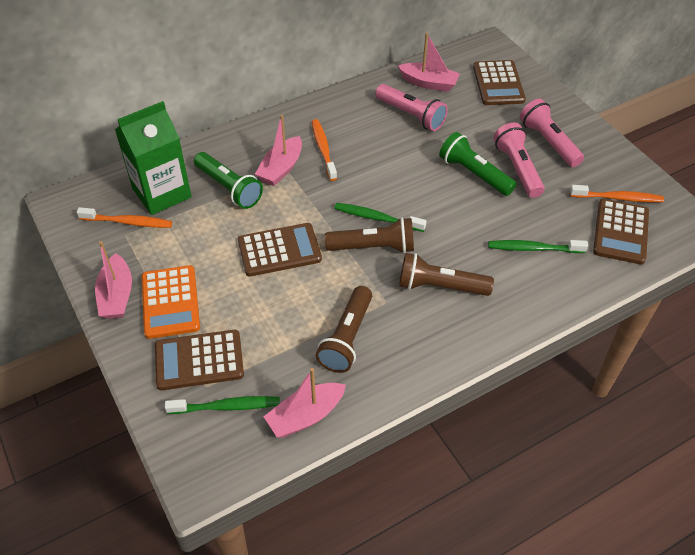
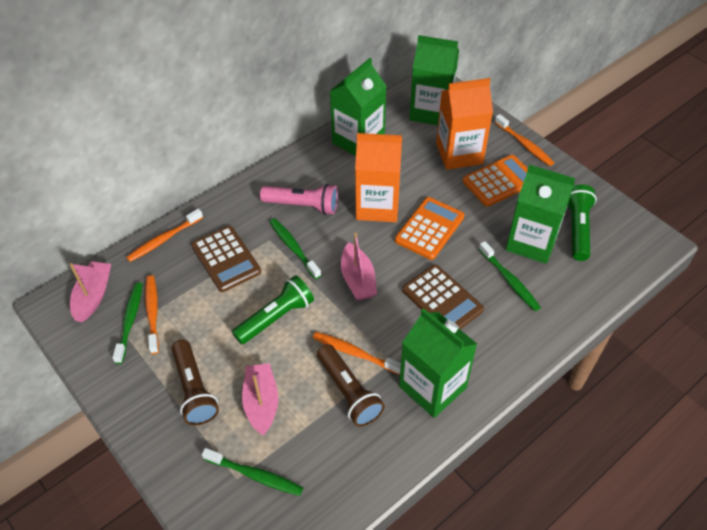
brown calculator: [155,330,244,390] [238,223,322,277] [473,60,526,105] [593,199,649,265] = 4 -> [191,226,261,292] [402,264,484,329] = 2
brown flashlight: [316,286,372,373] [325,217,414,253] [399,253,494,296] = 3 -> [172,340,219,425] [317,344,385,427] = 2
green carton: [115,101,192,215] = 1 -> [330,58,387,156] [399,308,477,418] [409,35,459,125] [506,165,575,264] = 4
green toothbrush: [165,396,280,414] [334,203,427,232] [488,240,588,253] = 3 -> [112,282,143,364] [202,448,303,496] [270,218,321,279] [479,241,541,311] = 4
orange calculator: [142,265,200,339] = 1 -> [395,197,464,260] [463,155,528,207] = 2
orange carton: none = 0 -> [355,133,402,222] [436,78,493,170] = 2
orange toothbrush: [77,207,172,228] [312,119,337,181] [570,185,664,202] = 3 -> [126,209,203,262] [145,275,159,354] [313,332,401,375] [495,114,554,166] = 4
pink boat: [95,241,132,319] [255,115,302,186] [264,368,346,438] [398,33,460,92] = 4 -> [69,261,111,322] [242,363,278,435] [341,232,377,301] = 3
pink flashlight: [375,84,448,131] [494,123,545,198] [520,99,584,167] = 3 -> [260,184,338,215] = 1

